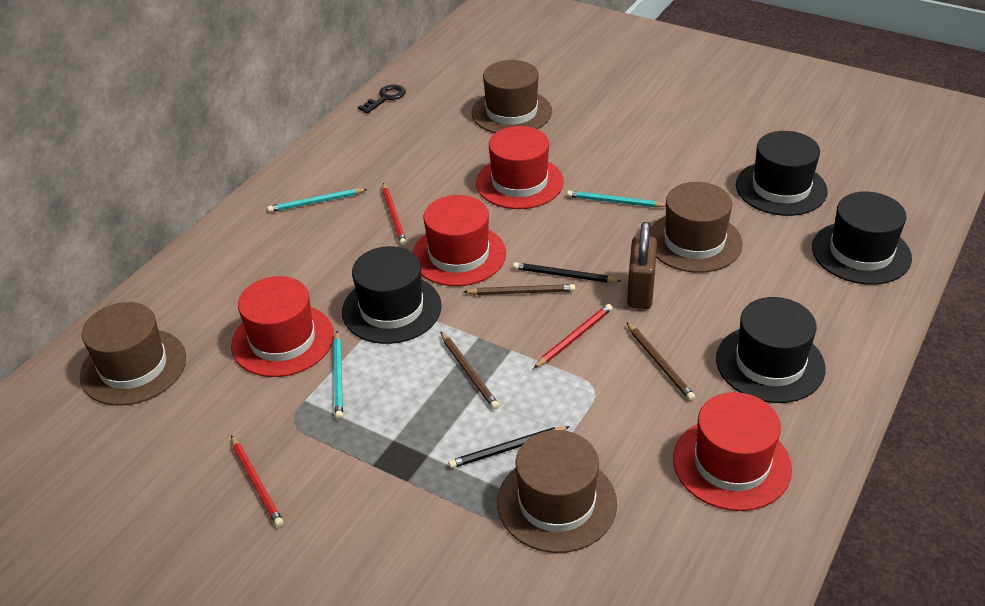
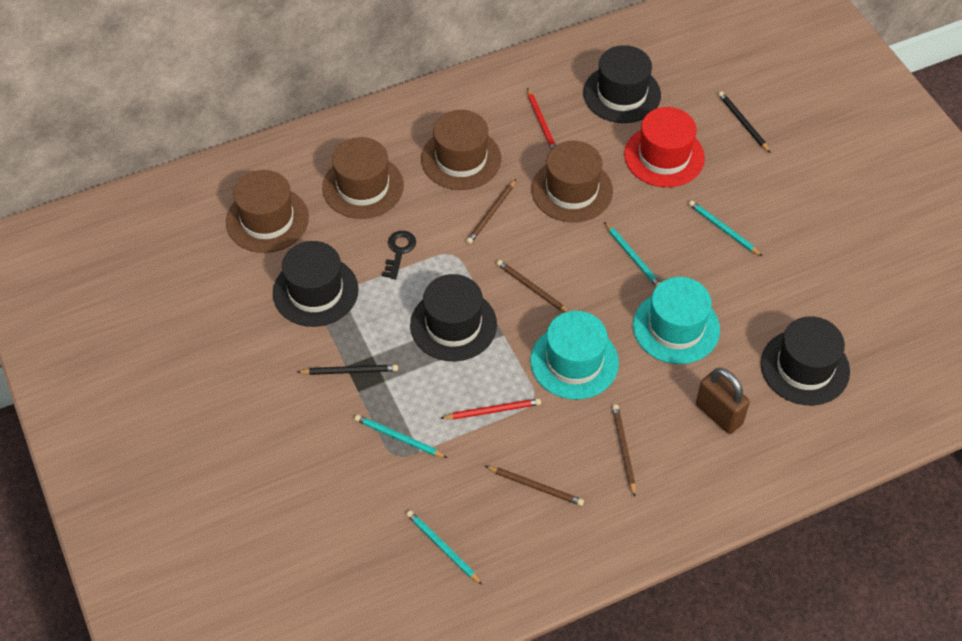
brown pencil: [440,331,499,409] [464,284,575,295] [627,322,695,401] = 3 -> [466,179,516,244] [485,466,584,506] [497,260,569,313] [612,405,636,497] = 4
red hat: [231,276,334,377] [412,195,506,286] [476,126,564,209] [673,392,792,511] = 4 -> [624,107,705,187] = 1
red pencil: [231,435,284,527] [383,183,407,246] [534,304,612,368] = 3 -> [440,398,541,420] [527,88,556,150] = 2
turquoise hat: none = 0 -> [530,311,619,399] [633,277,720,364] = 2
turquoise pencil: [267,189,367,212] [334,331,343,419] [567,190,666,208] = 3 -> [355,415,447,458] [406,510,482,585] [604,222,661,287] [689,200,762,256] = 4

